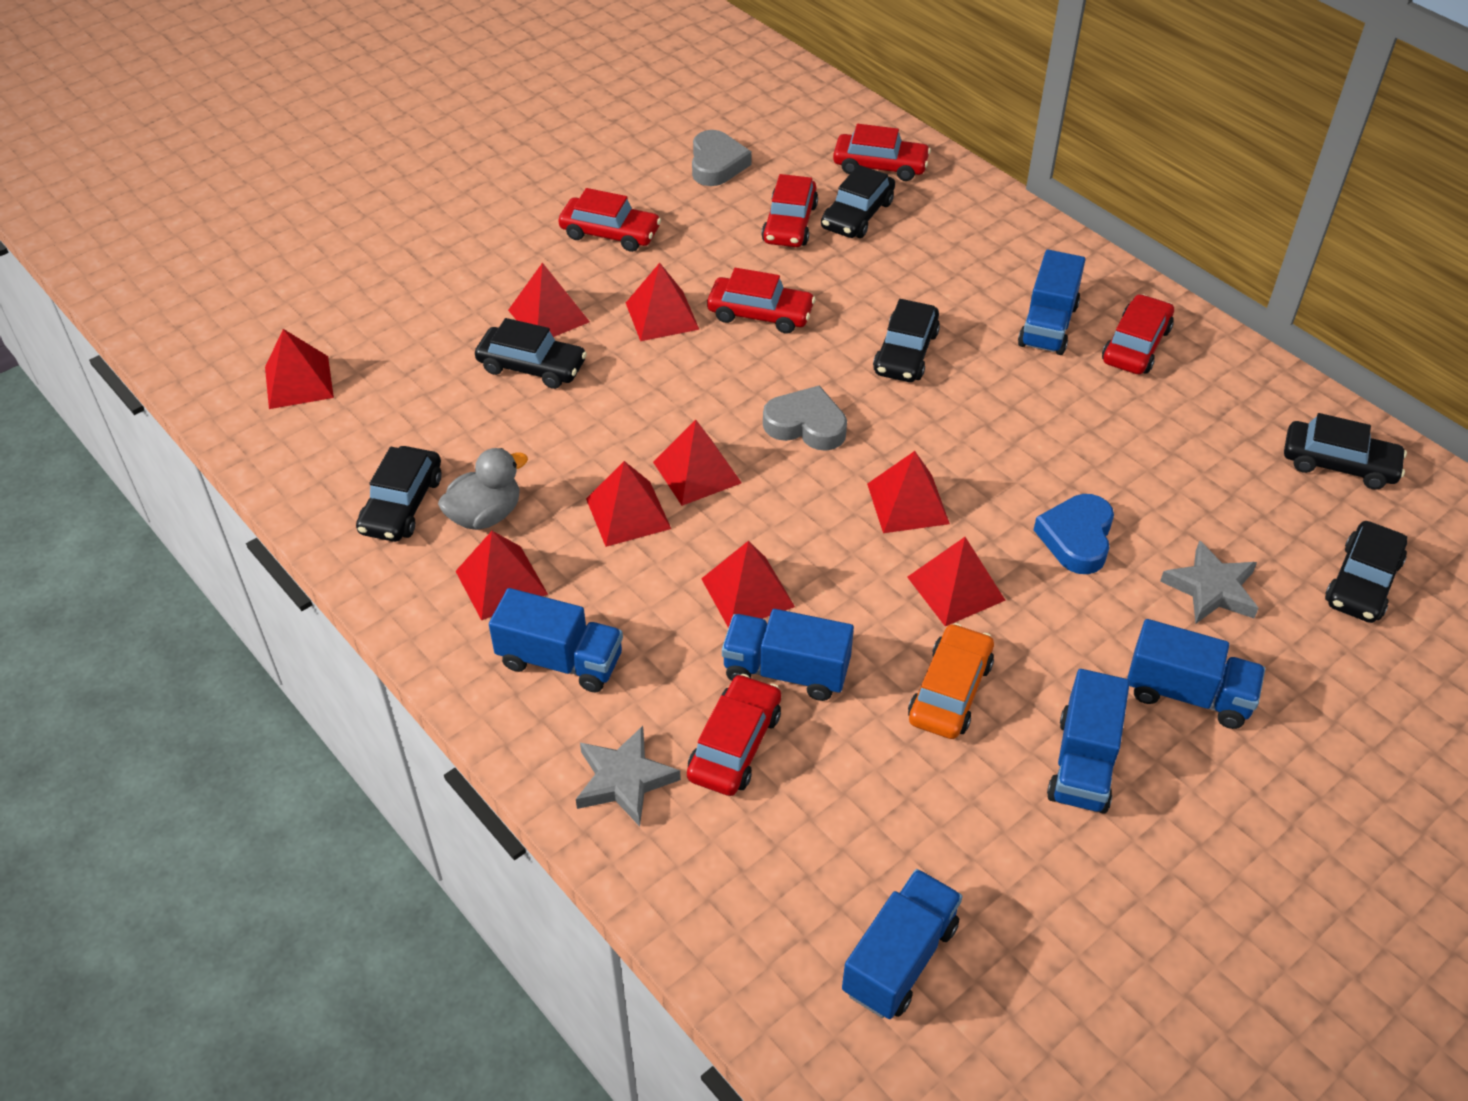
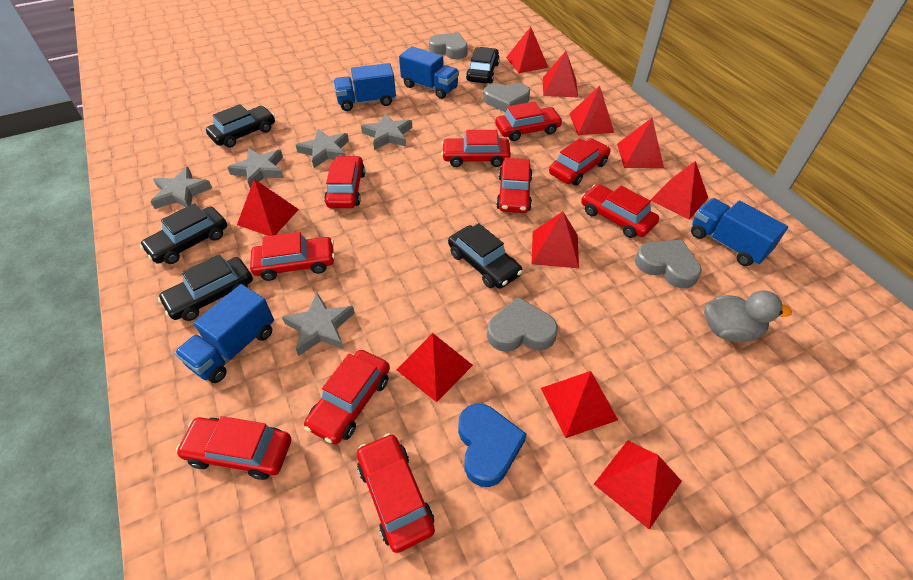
black car: [356,446,442,542] [475,318,587,389] [821,165,895,238] [873,299,940,382] [1284,413,1407,490] [1325,521,1407,623] = 6 -> [140,203,227,264] [158,254,253,321] [206,104,275,148] [448,223,523,289] [466,47,500,84] = 5
blue truck: [489,588,623,692] [722,609,854,701] [842,869,963,1019] [1018,250,1085,355] [1047,669,1130,814] [1127,619,1265,729] = 6 -> [175,284,274,383] [333,63,396,111] [399,46,459,99] [691,198,788,266] = 4
grey heart: [692,130,752,186] [763,385,847,451] = 2 -> [429,33,468,59] [483,83,530,112] [487,297,558,352] [635,240,702,288] = 4
grey star: [576,726,681,827] [1160,540,1259,624] = 2 -> [151,167,212,209] [227,148,284,188] [282,293,355,356] [296,129,349,168] [361,113,412,150] = 5
orange car: [908,623,994,739] = 1 -> none = 0
red car: [558,188,661,252] [687,674,781,796] [707,268,815,333] [762,174,818,247] [833,124,931,181] [1102,294,1174,374] = 6 -> [176,416,291,480] [250,232,335,281] [304,350,390,444] [324,156,365,208] [357,433,435,553] [441,130,511,167] [495,102,563,141] [496,158,533,213] [549,138,611,186] [581,184,659,238] = 10
red pyramid: [265,329,334,409] [456,531,548,621] [508,262,590,337] [586,461,671,547] [626,263,700,341] [653,420,742,506] [701,541,795,628] [867,451,950,533] [907,537,1006,627] = 9 -> [237,179,299,236] [396,333,473,402] [506,27,549,73] [532,212,579,268] [541,371,618,438] [543,51,578,97] [569,86,614,135] [594,440,682,530] [617,118,664,168] [650,161,708,220] = 10

